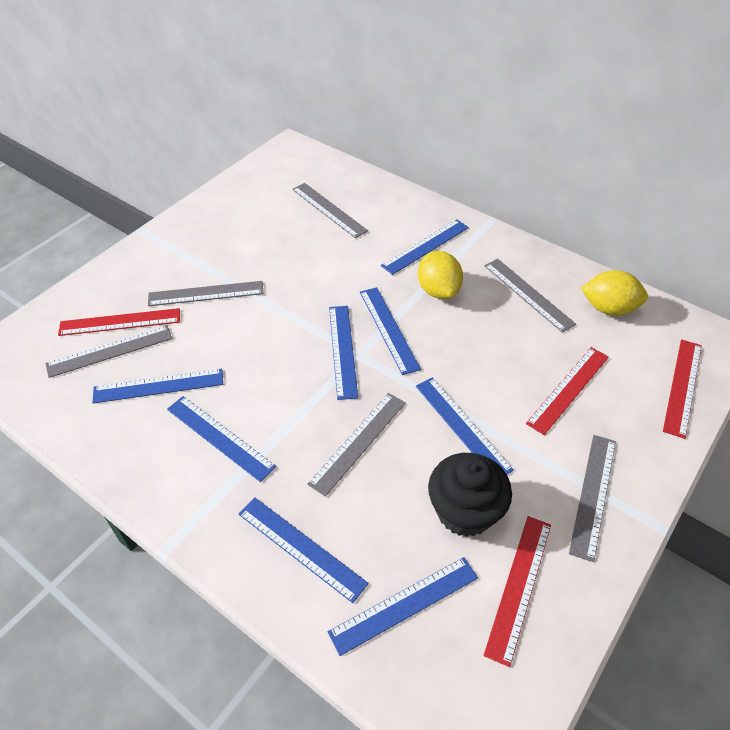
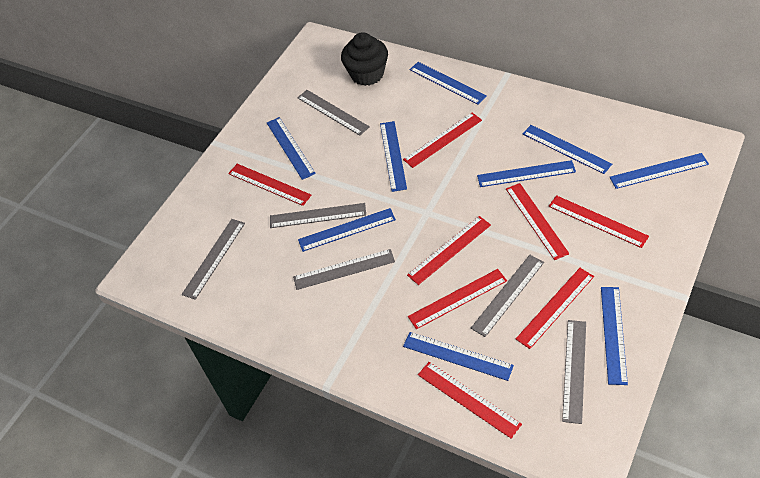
blue ruler: [92,369,223,403] [167,396,276,482] [239,498,369,603] [328,557,478,656] [329,306,358,400] [360,287,421,375] [381,219,469,275] [416,377,514,474] = 8 -> [267,117,316,180] [298,208,396,252] [380,121,407,192] [403,332,514,381] [409,62,487,104] [477,160,576,187] [523,125,612,174] [601,287,628,385] [610,153,709,189] = 9
red ruler: [58,308,180,336] [484,516,551,667] [526,347,609,435] [663,339,702,439] = 4 -> [228,164,312,206] [403,113,482,168] [407,216,491,285] [408,269,507,329] [418,362,522,438] [506,183,569,260] [516,268,594,349] [548,195,649,248] = 8
yellow lemon: [418,251,463,299] [581,270,648,316] = 2 -> none = 0

